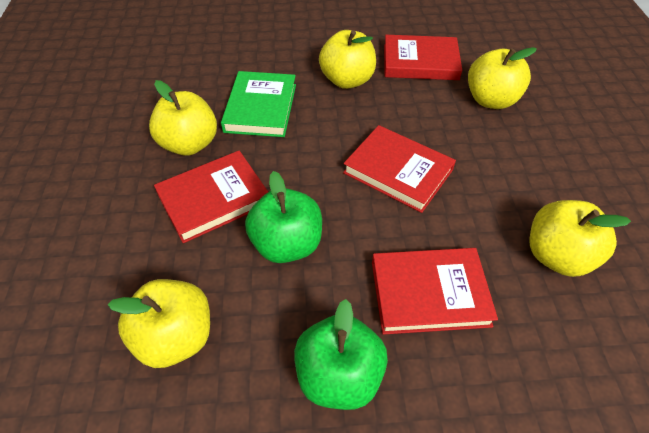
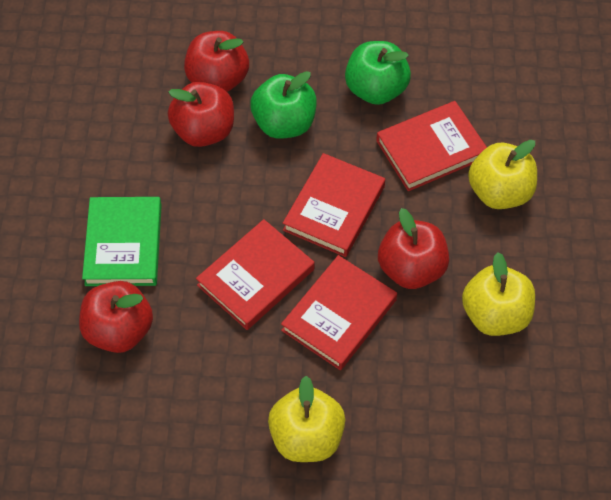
red apple: none = 0 -> [79,281,153,353] [168,82,234,147] [184,31,249,92] [378,208,449,289] = 4
yellow apple: [108,279,210,368] [149,80,217,156] [319,30,376,89] [468,47,537,109] [530,200,631,277] = 5 -> [268,376,345,462] [462,252,535,336] [468,140,537,209] = 3

